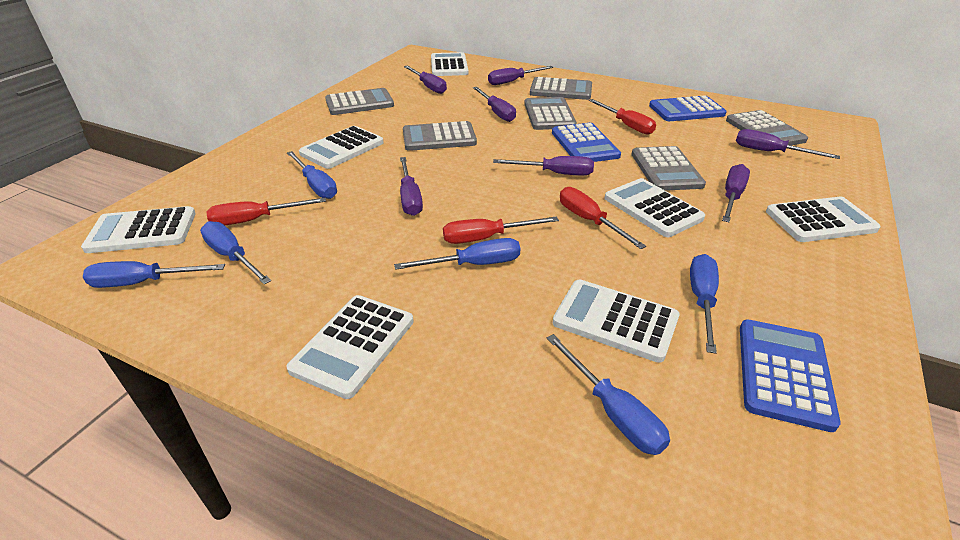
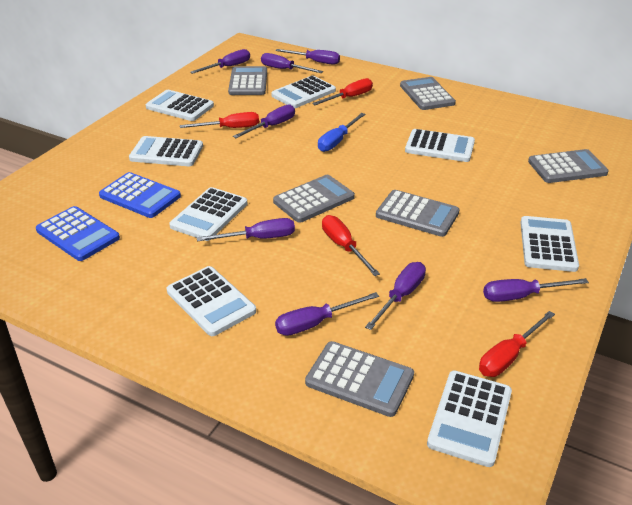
blue calculator: [552,123,621,162] [649,95,727,121] [740,320,841,432] = 3 -> [36,206,120,261] [99,172,181,218] = 2
blue screwdriver: [83,261,225,288] [200,221,271,285] [287,151,337,199] [394,238,520,270] [547,334,670,455] [690,254,719,354] = 6 -> [318,113,365,152] = 1
purple screwdriver: [400,157,423,216] [404,65,447,94] [473,87,516,122] [488,66,553,85] [493,156,594,176] [722,164,750,222] [736,129,840,159] = 7 -> [190,49,250,74] [197,218,295,242] [233,104,295,138] [261,53,323,73] [275,49,340,65] [275,292,379,336] [365,262,426,330] [483,278,589,302] = 8
white calculator: [81,206,196,253] [286,295,414,399] [299,126,384,169] [431,52,468,76] [553,280,680,363] [604,178,705,237] [766,197,881,242] = 7 -> [129,136,203,166] [146,90,214,121] [167,266,256,336] [169,187,248,241] [271,76,336,108] [405,129,475,162] [427,370,512,467] [520,216,579,272] = 8

